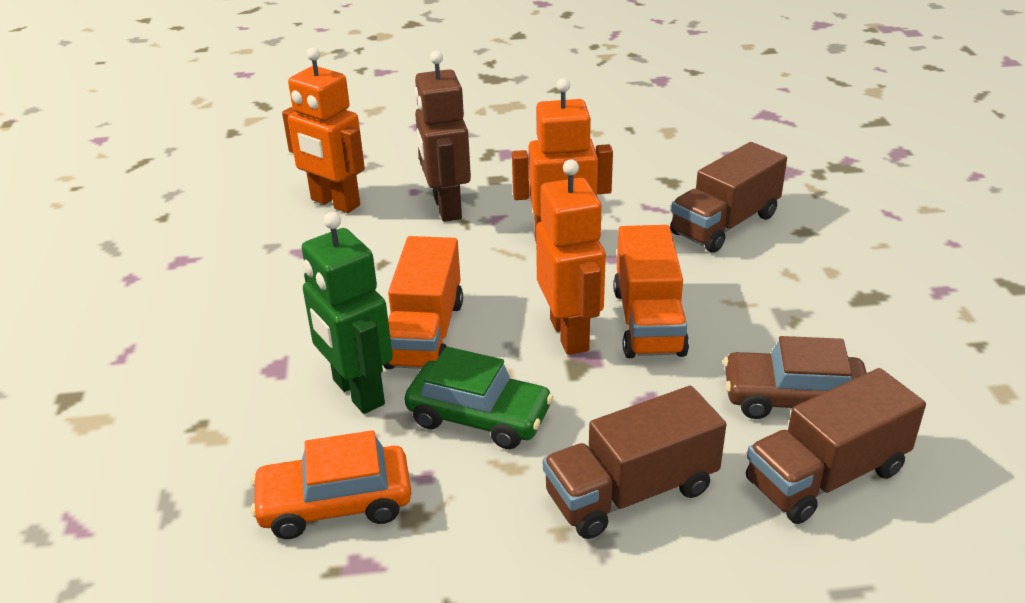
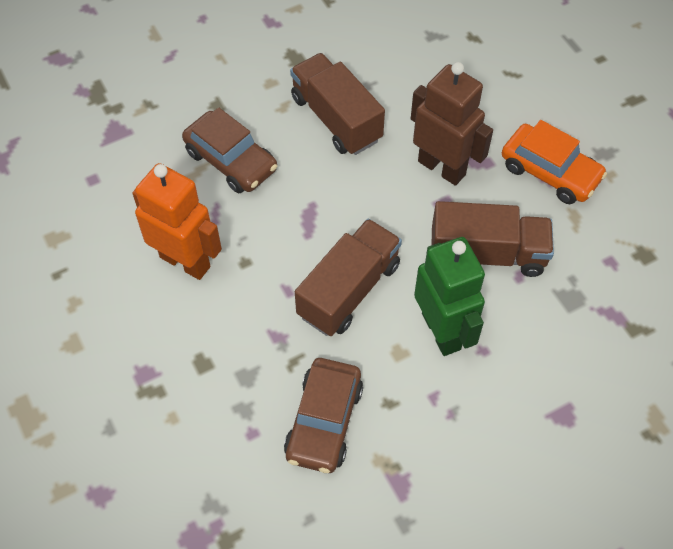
brown car: [723,336,867,419] = 1 -> [182,108,277,193] [284,358,363,473] = 2
green car: [404,347,554,449] = 1 -> none = 0
orange robot: [282,47,365,213] [512,78,613,241] [536,159,606,355] = 3 -> [132,163,222,280] = 1
orange truck: [383,236,463,369] [613,225,689,358] = 2 -> none = 0

